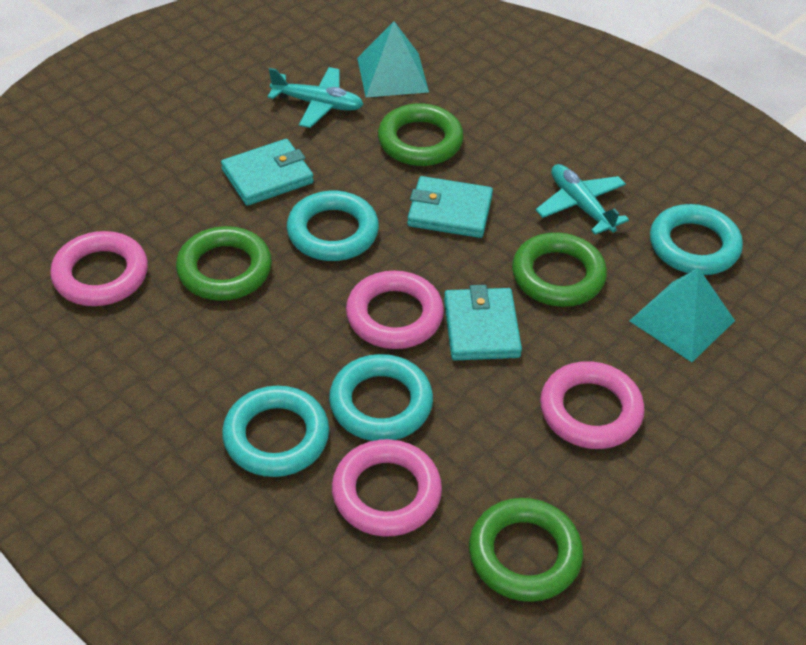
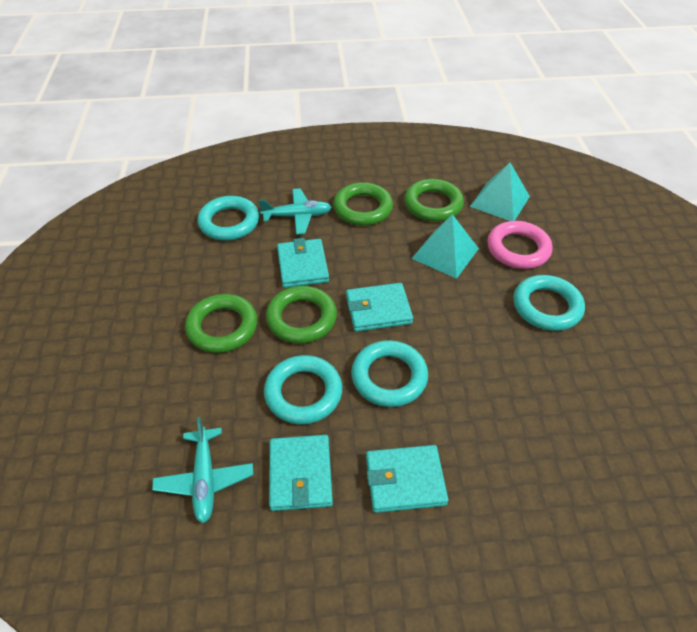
pink ring: [50,231,148,306] [332,439,442,537] [346,271,444,349] [540,361,645,449] = 4 -> [487,221,553,269] = 1
turquoise wallet: [221,139,314,206] [407,176,493,238] [444,285,522,360] = 3 -> [269,435,333,511] [277,238,329,288] [346,283,413,332] [366,445,448,513] = 4

